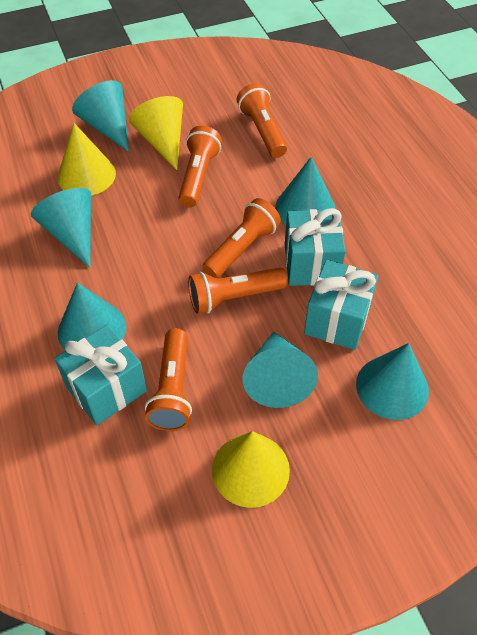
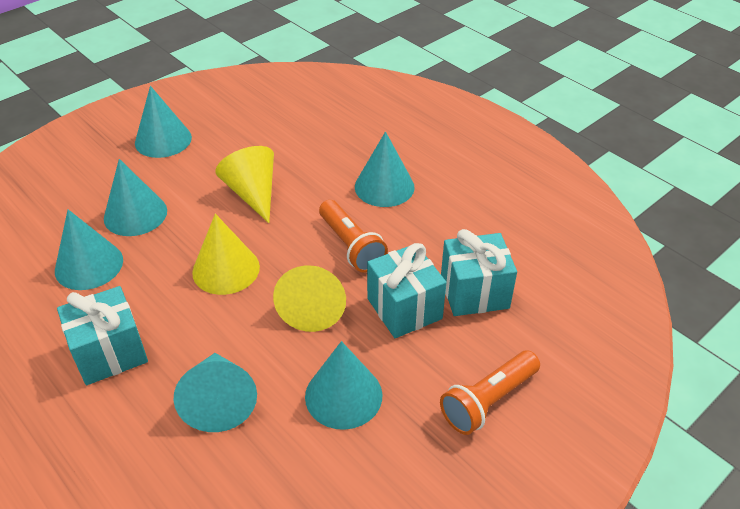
orange flashlight: [145,328,192,431] [178,126,222,207] [188,267,288,314] [202,198,281,278] [237,83,287,158] = 5 -> [319,200,388,273] [440,351,540,435] = 2

